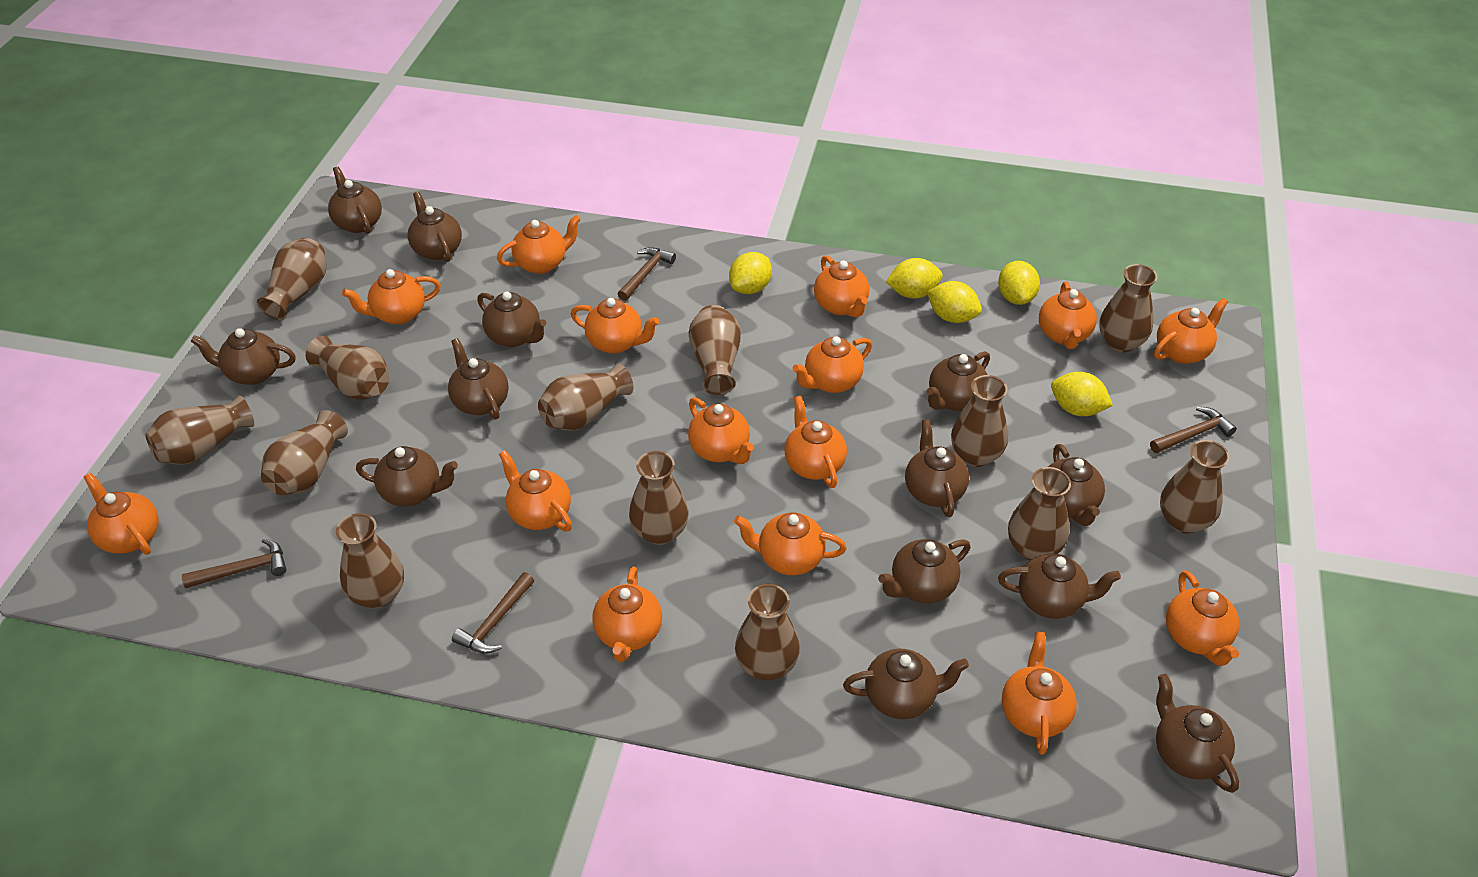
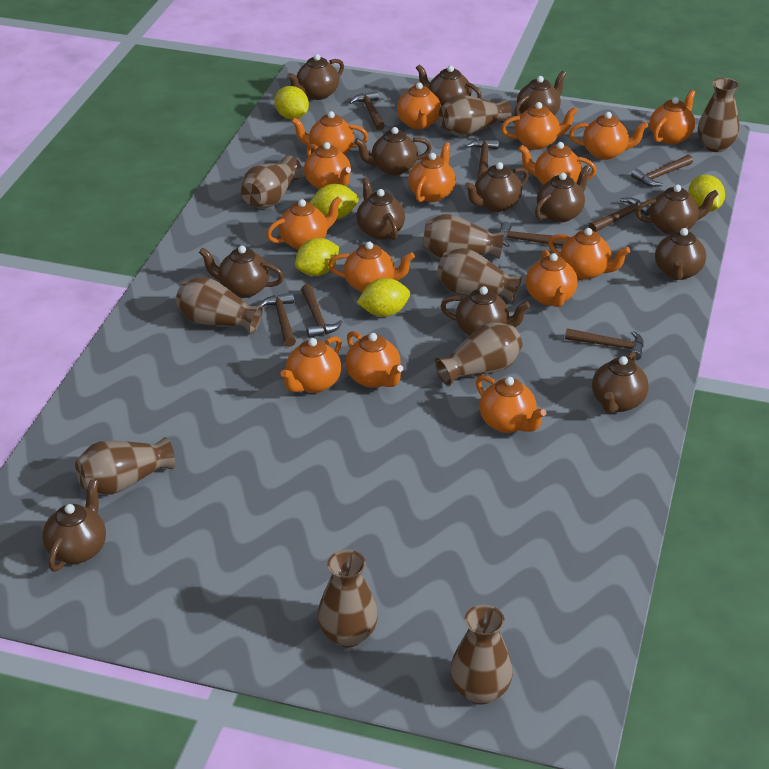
brown hammer: [182,538,286,588] [452,572,534,654] [618,247,676,301] [1150,407,1237,453] = 4 -> [259,292,296,347] [301,284,342,338] [349,91,385,130] [466,139,499,177] [500,222,571,247] [565,328,644,360] [589,197,650,232] [631,155,693,187] = 8
brown vase: [145,395,254,465] [257,238,327,320] [261,410,348,495] [306,336,389,400] [336,513,404,608] [538,364,633,431] [629,451,689,545] [689,305,741,395] [735,584,800,681] [951,375,1008,467] [1008,467,1071,561] [1099,264,1157,352] [1160,440,1230,534] = 13 -> [75,437,175,495] [176,277,263,334] [241,156,302,208] [318,550,378,647] [422,214,504,259] [435,322,523,386] [437,248,522,303] [439,95,512,136] [450,605,513,705] [698,78,740,152] = 10

